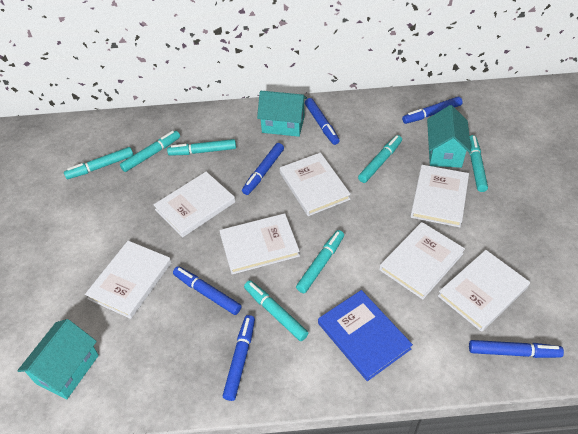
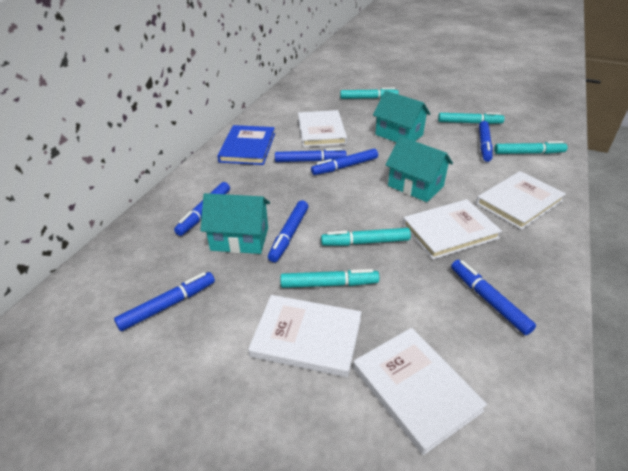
blue marker: [173,266,242,315] [223,315,255,401] [242,143,284,195] [305,98,340,145] [402,97,463,124] [469,340,564,358] = 6 -> [114,272,215,331] [174,182,230,236] [268,200,308,262] [275,148,346,162] [311,149,378,175] [451,260,536,335] [479,121,493,162] = 7
turquoise marker: [64,147,133,179] [120,131,180,172] [167,139,236,156] [244,280,308,341] [296,230,344,293] [358,135,402,183] [469,135,488,192] = 7 -> [280,269,379,288] [321,228,411,246] [340,88,399,99] [438,112,505,124] [494,141,568,154] = 5
white book: [85,241,172,319] [153,172,235,238] [219,213,300,274] [280,152,351,216] [379,222,465,300] [410,165,469,227] [438,250,530,332] = 7 -> [248,295,362,377] [298,110,347,147] [353,328,487,455] [402,199,502,260] [476,171,566,230] = 5

